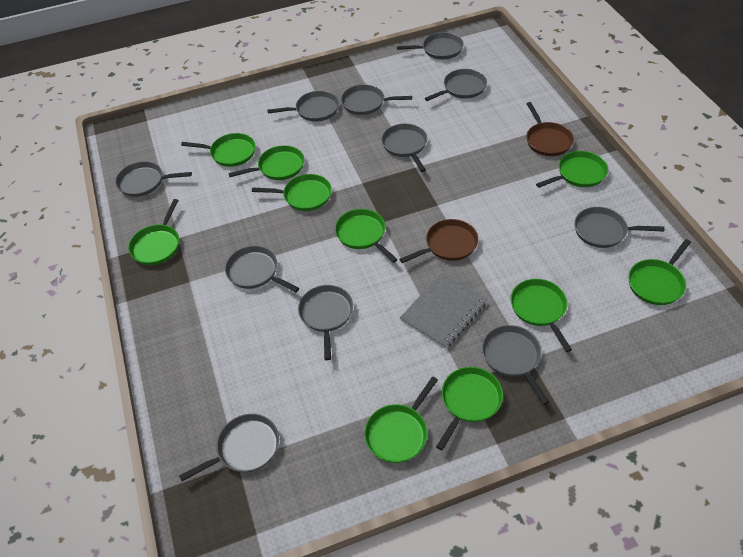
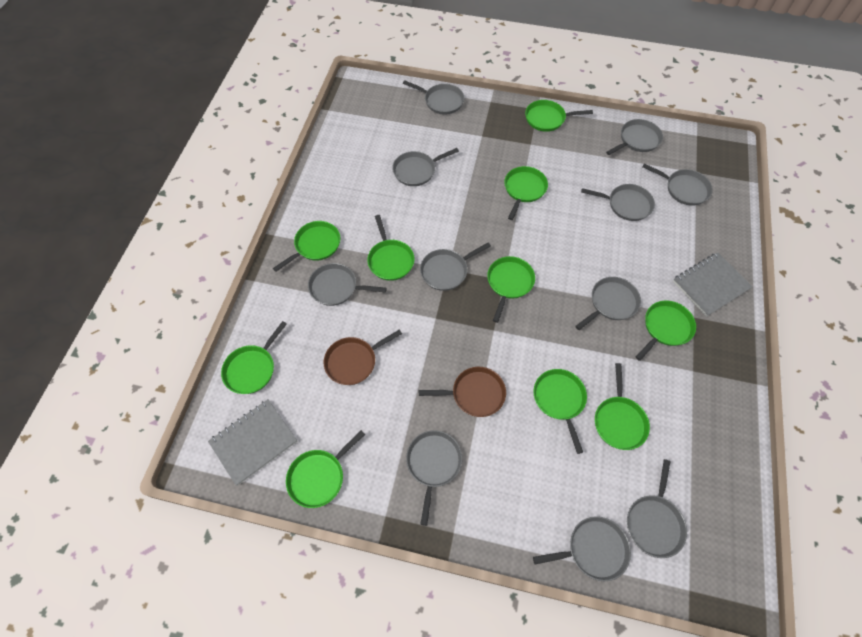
grey notebook: [400,273,487,349] = 1 -> [208,399,297,486] [673,252,753,317] = 2

